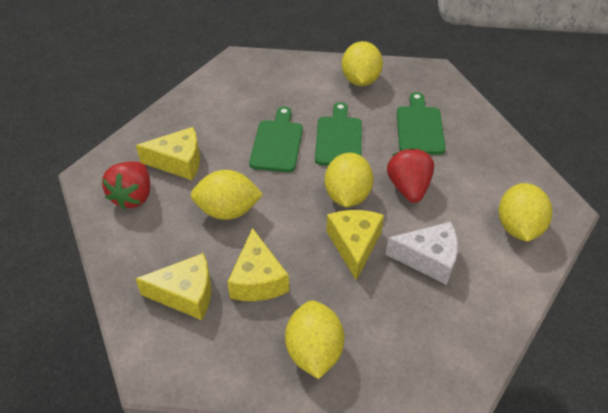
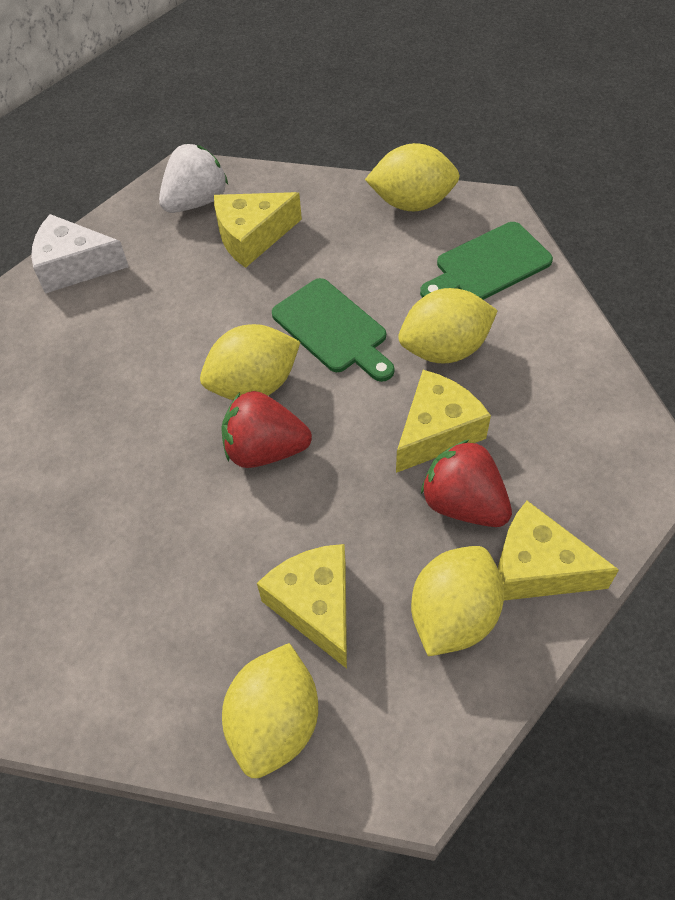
green cutting board: [249,106,303,172] [315,102,362,166] [397,92,445,155] = 3 -> [272,278,395,382] [420,222,553,300] = 2
white strawberry: none = 0 -> [159,144,228,213] = 1

